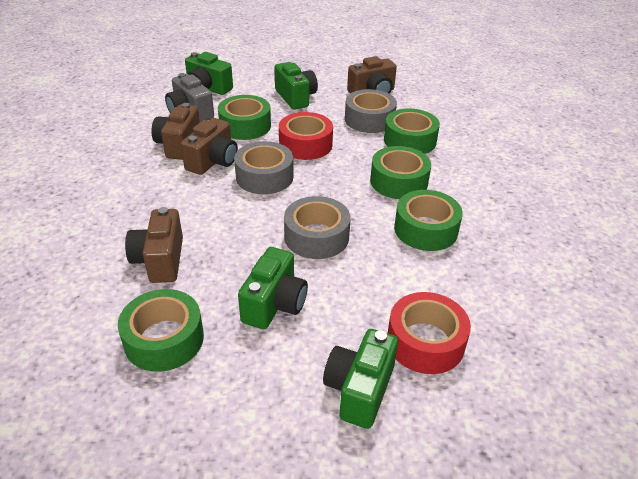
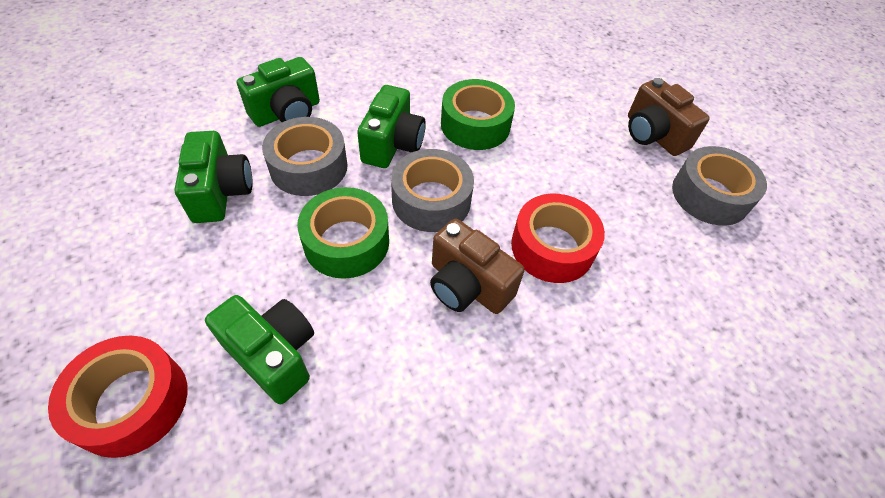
brown camera: [125,207,183,283] [151,103,200,160] [181,118,238,175] [347,56,397,94] = 4 -> [430,219,525,314] [628,78,710,156] = 2
green tape: [118,289,204,372] [218,95,271,140] [370,146,431,199] [384,108,440,154] [394,190,463,251] = 5 -> [297,187,389,279] [441,79,515,150] = 2
grey camera: [165,73,214,122] = 1 -> none = 0

